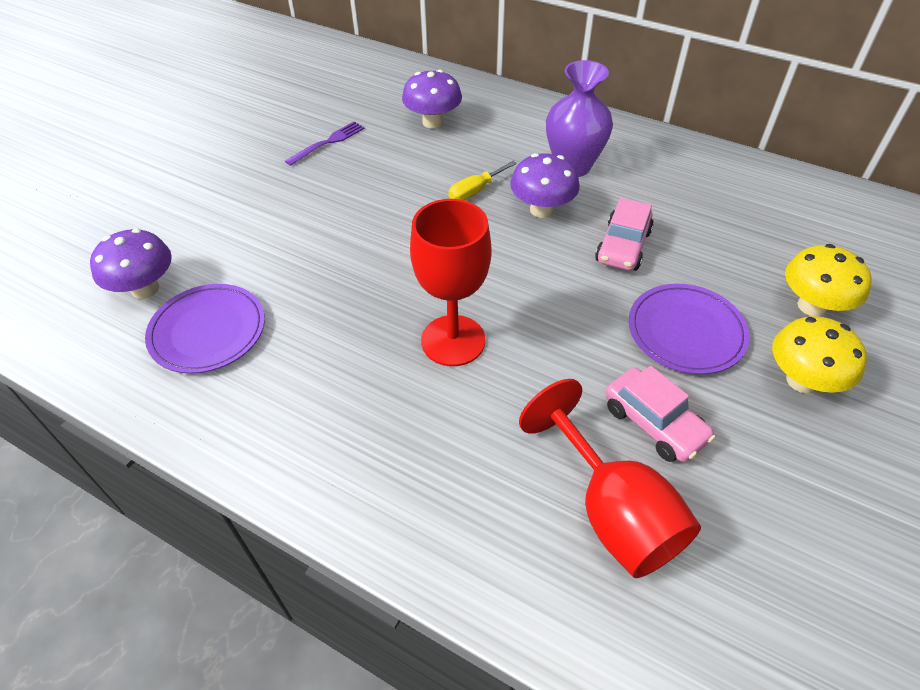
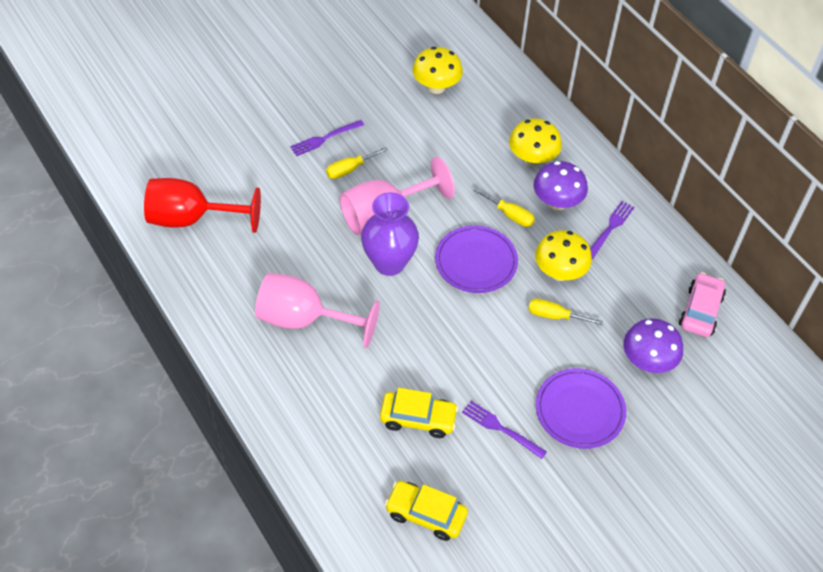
pink car: [595,198,654,271] [605,366,715,462] = 2 -> [679,272,726,337] = 1
pink goblet: none = 0 -> [255,273,380,348] [340,157,455,235] = 2
purple fork: [285,121,365,166] = 1 -> [290,120,364,156] [462,401,547,459] [590,201,635,259] = 3
purple mushroom: [90,229,172,299] [402,70,462,129] [510,153,580,218] = 3 -> [534,161,588,210] [623,318,683,373] = 2
red goblet: [410,199,492,366] [519,379,701,578] = 2 -> [144,178,261,233] = 1
yellow car: none = 0 -> [380,388,458,438] [385,481,468,541] = 2
yellow mushroom: [772,316,867,393] [785,244,872,317] = 2 -> [412,47,463,94] [509,118,562,167] [535,230,592,281] = 3
yellow screwdriver: [448,161,517,200] = 1 -> [326,147,388,179] [473,188,535,227] [528,299,603,325] = 3

